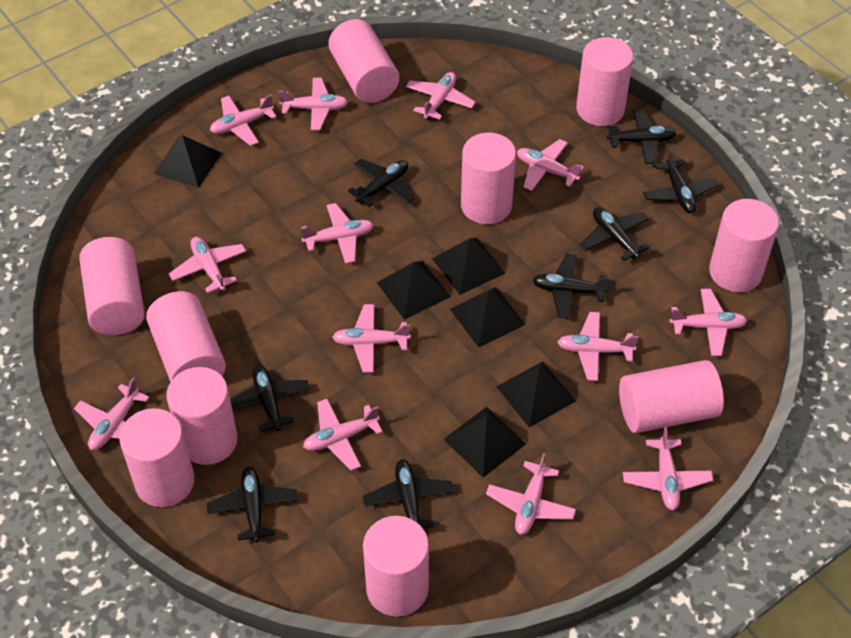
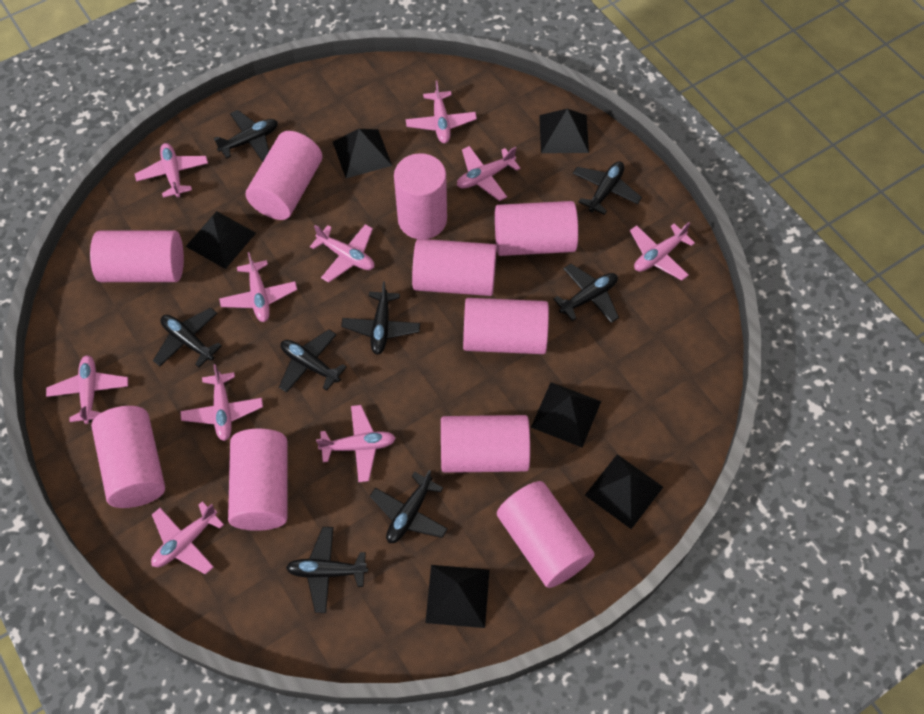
pink plane: [74,377,150,450] [169,237,246,293] [210,95,277,146] [278,78,348,130] [301,203,374,264] [303,399,383,471] [332,304,410,373] [406,72,476,120] [486,453,576,535] [517,139,584,191] [558,312,638,381] [623,427,713,510] [670,289,747,356] = 13 -> [46,355,128,424] [135,143,208,198] [151,501,224,575] [180,364,263,441] [219,252,297,322] [310,224,374,283] [316,405,396,482] [406,80,477,143] [457,146,520,201] [630,222,695,281] = 10

